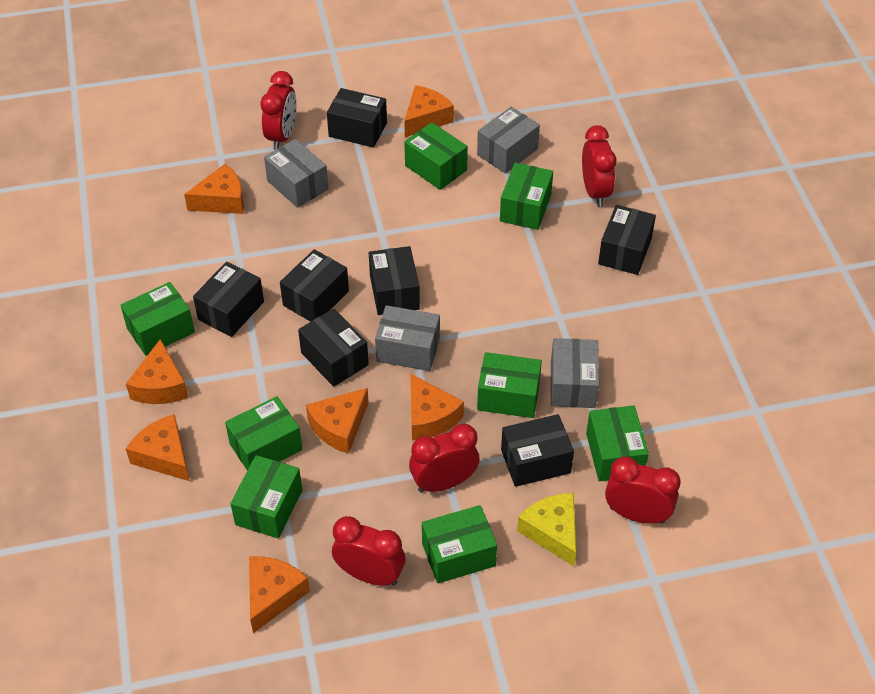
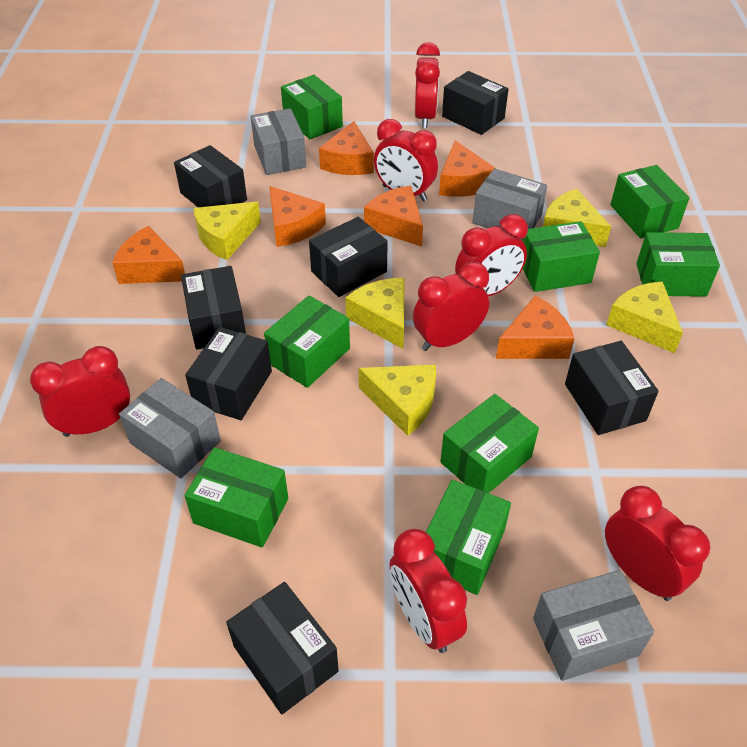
orange cheese: [126,339,189,404] [126,414,190,481] [184,164,244,214] [249,556,310,633] [306,388,369,454] [404,85,454,137] [410,373,464,441] = 7 -> [112,226,185,284] [269,186,326,247] [319,121,374,175] [364,186,423,247] [439,140,496,197] [496,296,575,359] = 6
red clock: [261,71,297,150] [332,516,406,586] [409,423,480,493] [582,125,616,207] [605,457,681,524] = 5 -> [30,346,130,437] [374,119,438,201] [390,529,467,653] [413,262,489,351] [415,42,440,128] [455,214,528,297] [605,486,710,601] = 7
yellow cheese: [517,493,576,566] = 1 -> [193,201,261,260] [345,278,404,349] [359,365,436,436] [543,189,611,247] [606,281,683,353] = 5

